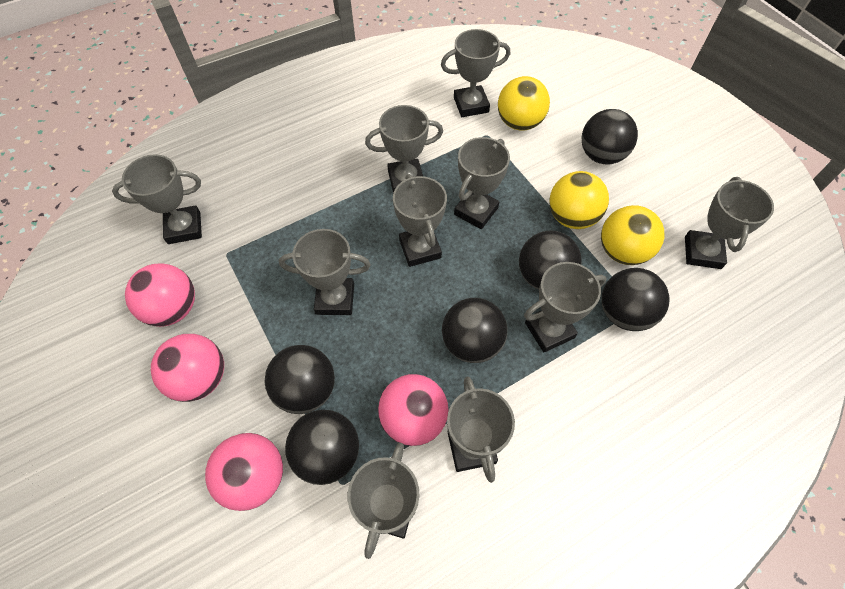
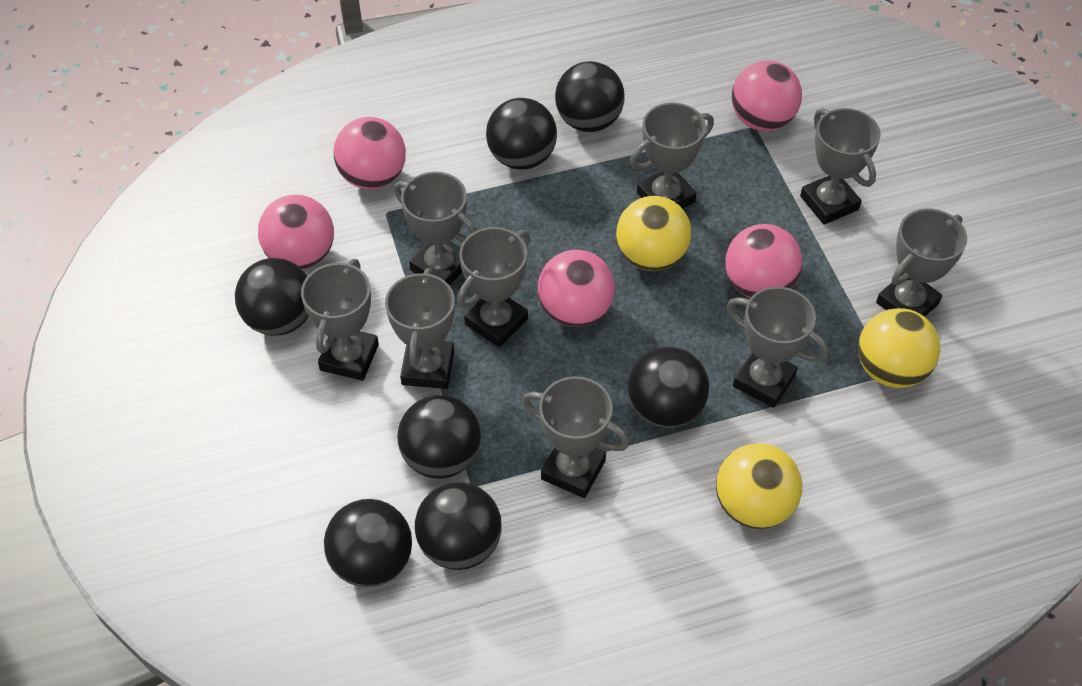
black ball: [265,345,335,414] [285,410,359,485] [442,298,507,363] [519,230,582,289] [581,109,638,164] [602,268,670,331] = 6 -> [235,258,309,336] [324,499,412,587] [397,395,481,479] [415,482,502,570] [486,98,557,170] [555,61,625,132] [628,347,709,428] = 7
grey trophy: [112,154,202,244] [279,229,371,315] [348,443,419,559] [365,105,443,193] [393,174,447,267] [441,29,510,117] [447,376,515,483] [454,137,510,229] [524,262,607,352] [685,177,774,269] = 10 -> [301,259,379,381] [385,268,455,389] [394,172,477,285] [457,227,530,347] [522,376,630,498] [630,103,714,209] [726,287,828,408] [800,108,881,225] [876,208,967,317] = 9
pink ball: [125,263,195,327] [151,334,224,402] [205,433,283,511] [378,374,449,446] = 4 -> [258,195,334,269] [334,117,406,189] [538,250,615,327] [725,224,802,298] [732,61,802,131] = 5

